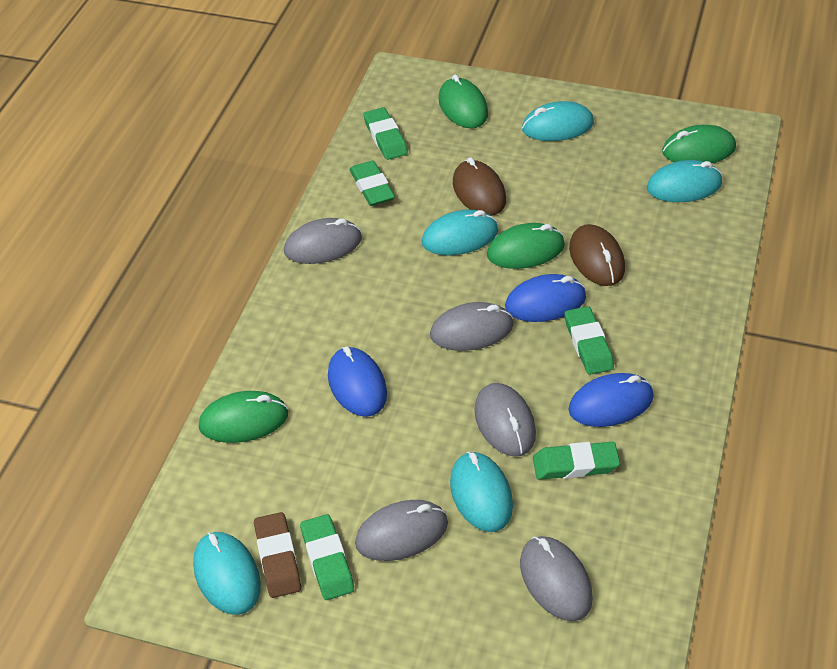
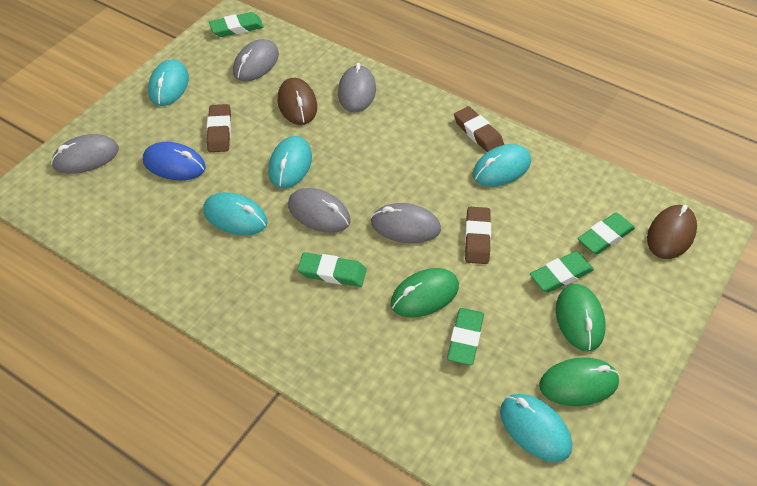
blue mouse: [328,346,387,417] [505,274,586,322] [568,373,653,427] = 3 -> [143,142,206,180] = 1
brown eraser: [254,512,301,598] = 1 -> [207,104,231,152] [454,106,504,152] [465,207,491,264] = 3
green mouse: [199,391,288,443] [438,74,488,128] [487,223,565,269] [662,125,736,163] = 4 -> [391,268,459,318] [539,357,619,406] [556,284,606,352] = 3

